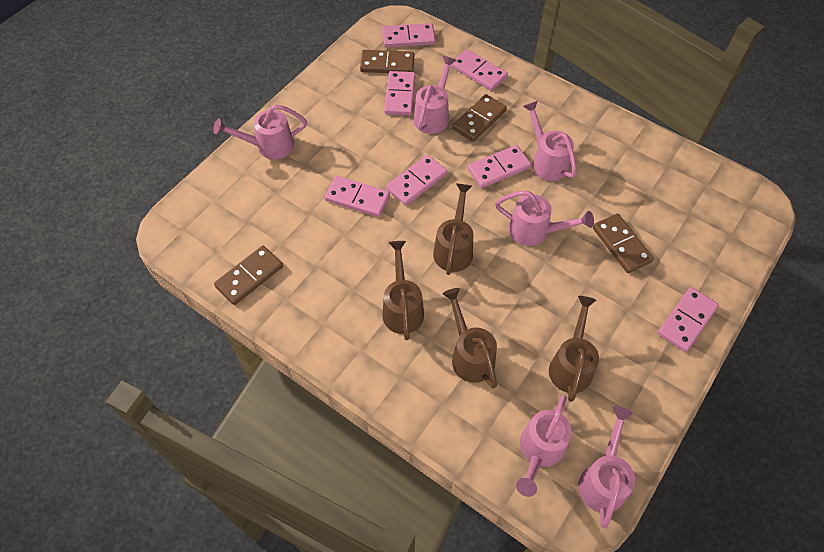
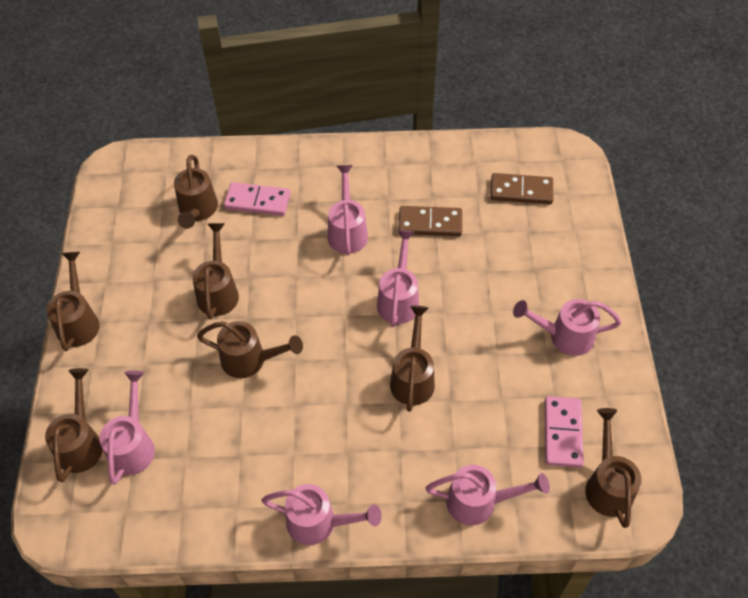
brown domino: [214,246,283,305] [360,50,414,73] [452,94,507,142] [593,214,654,273] = 4 -> [398,206,462,236] [491,173,553,204] = 2
brown watering can: [382,241,424,340] [433,183,473,275] [442,288,497,388] [549,296,599,402] = 4 -> [45,368,103,482] [47,252,100,351] [174,155,218,229] [192,223,239,319] [197,321,303,378] [390,306,435,412] [585,408,642,528] = 7
pink domino: [324,176,390,217] [382,23,435,48] [384,71,415,116] [386,155,447,206] [451,49,508,91] [468,145,531,188] [657,287,719,352] = 7 -> [224,182,291,216] [545,396,584,468] = 2

